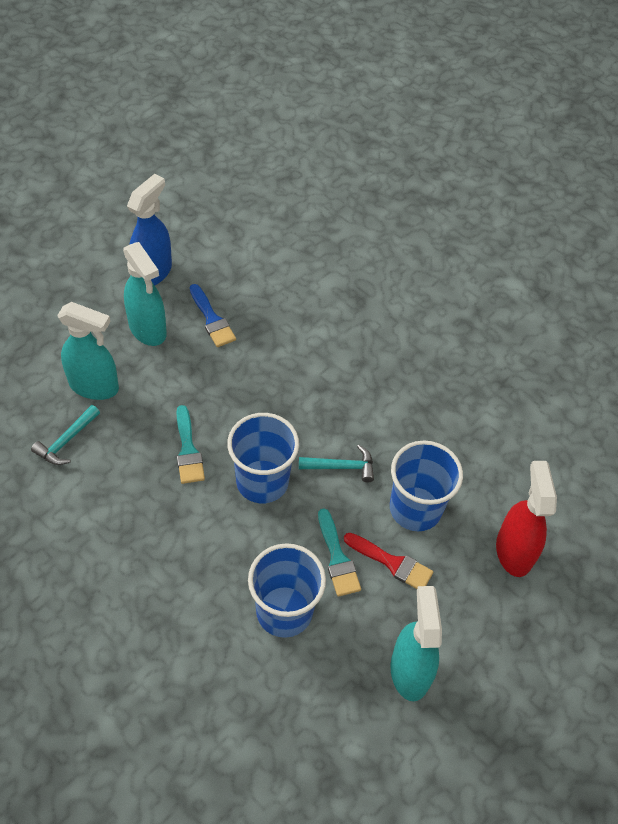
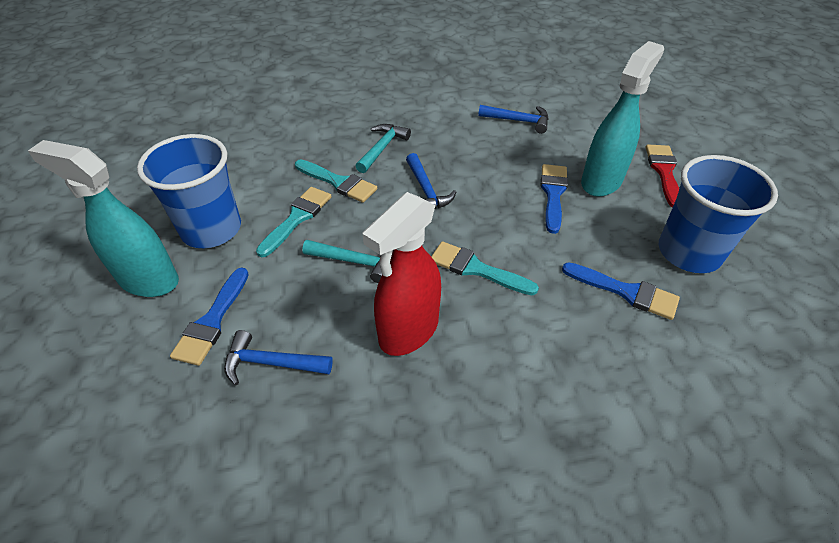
blue brush: [190,284,236,347] = 1 -> [170,267,249,366] [541,164,568,234] [562,262,680,320] = 3
blue cup: [227,413,299,503] [248,543,326,638] [390,441,463,531] = 3 -> [137,134,241,248] [659,155,778,273] = 2
blue hammer: none = 0 -> [224,330,333,385] [406,153,456,209] [478,105,549,134] = 3
blue spray bottle: [127,174,172,285] = 1 -> none = 0
turquoise brush: [176,405,205,484] [318,509,361,597] = 2 -> [256,187,332,257] [295,159,377,203] [431,241,539,295] = 3
turquoise spray bottle: [57,302,119,400] [123,242,167,346] [391,586,442,701] = 3 -> [28,140,179,297] [581,41,664,197] = 2

